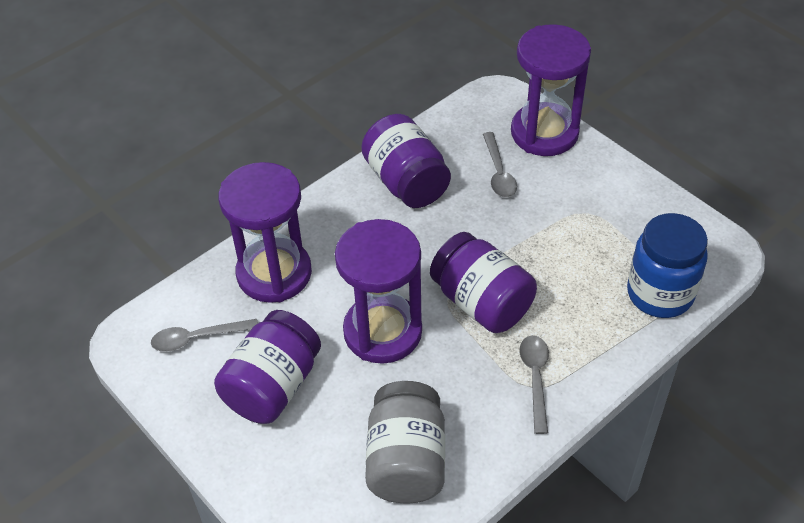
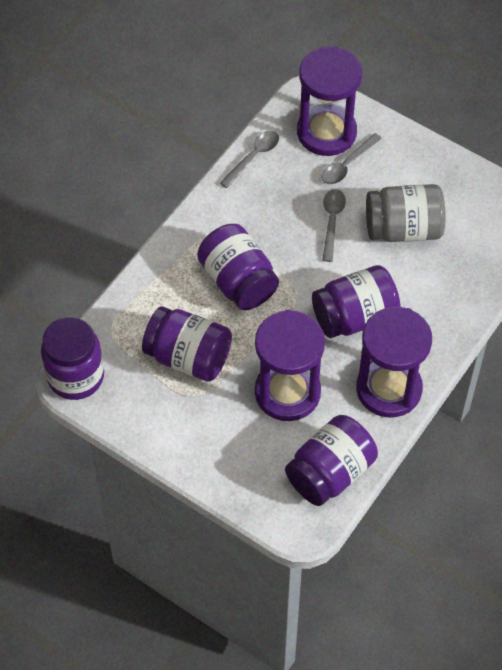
blue jar: [627,213,708,318] = 1 -> none = 0
purple jar: [214,310,321,424] [361,114,451,208] [430,232,537,333] = 3 -> [41,317,104,400] [142,306,232,382] [197,224,279,310] [285,415,378,506] [312,265,401,338] = 5

